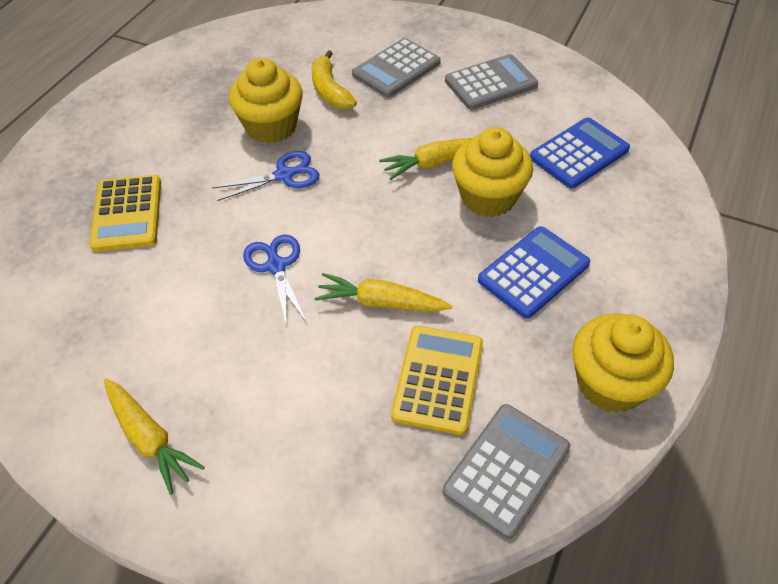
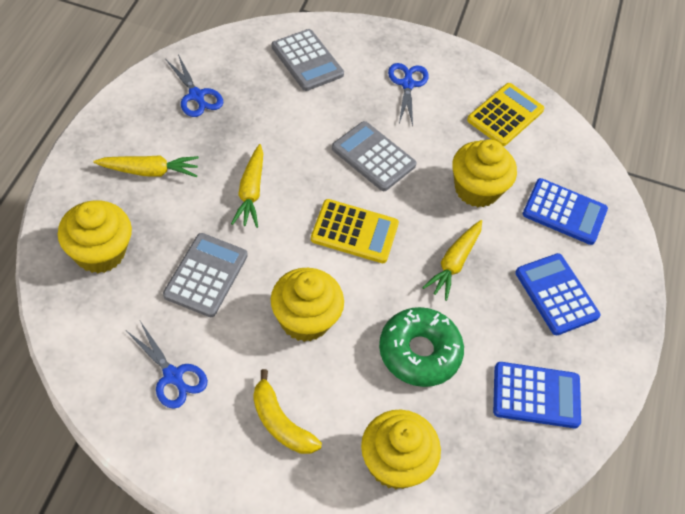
blue calculator: [478,226,590,319] [530,118,630,189] = 2 -> [493,362,581,428] [515,253,600,335] [523,178,608,245] = 3
blue scissors: [212,151,320,201] [243,235,307,326] = 2 -> [127,321,208,409] [166,54,223,117] [388,63,429,126] = 3
green donut: none = 0 -> [379,307,464,387] = 1
yellow cupcake: [229,58,303,144] [452,127,533,217] [572,313,674,413] = 3 -> [58,200,132,273] [270,268,344,342] [361,410,441,489] [452,139,517,207] = 4

